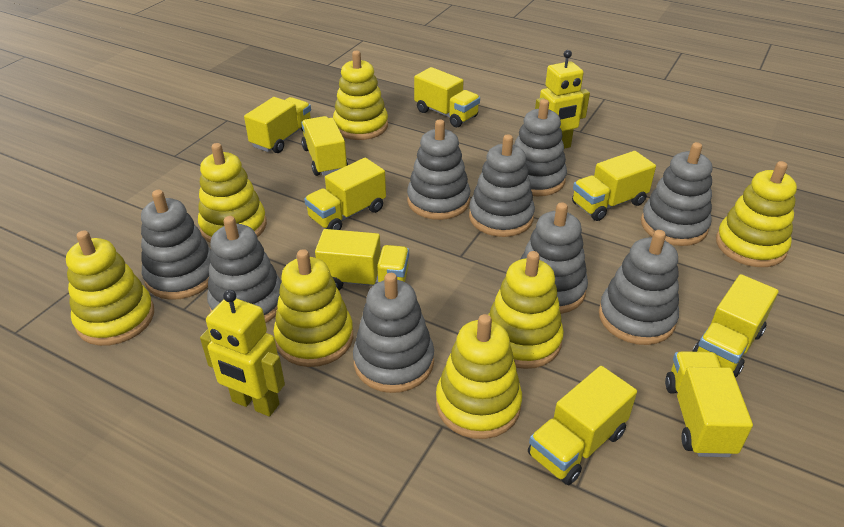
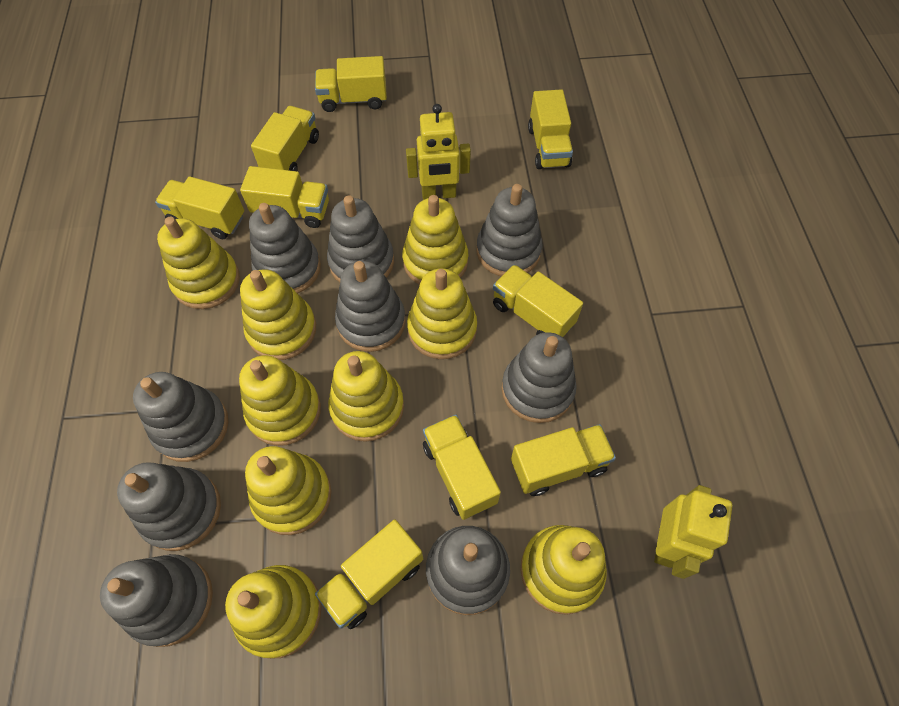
yellow stacking toy: [66,230,154,346] [198,143,267,243] [274,249,353,367] [333,51,388,140] [436,314,522,439] [488,251,564,369] [716,161,797,267] = 7 -> [157,217,240,309] [225,565,321,659] [239,355,321,446] [240,269,316,360] [245,446,331,535] [328,351,404,442] [402,195,468,285] [407,268,477,359] [521,525,607,615] = 9

